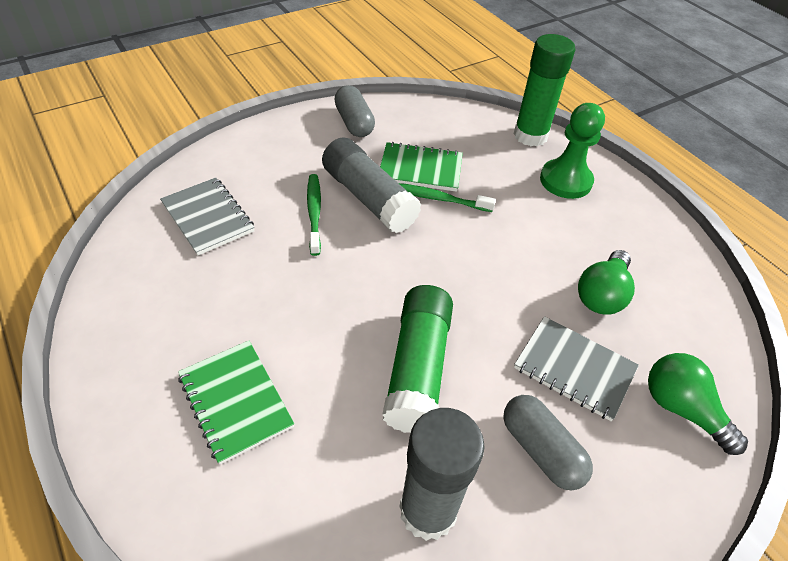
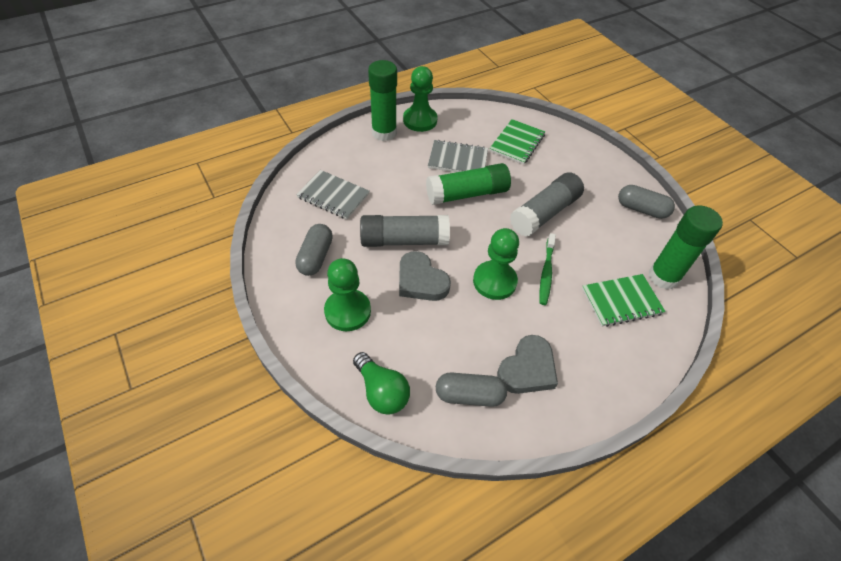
green glue stick: [382,285,453,433] [514,34,575,146] = 2 -> [368,60,397,141] [426,163,511,205] [648,205,723,290] = 3
green light bulb: [578,250,635,315] [648,353,748,455] = 2 -> [353,352,410,414] = 1
green pawn: [540,103,605,199] = 1 -> [324,258,371,331] [403,66,438,132] [473,228,519,300] = 3
green toothbrush: [307,174,321,256] [399,183,496,212] = 2 -> [540,233,556,305] = 1
grey capsule: [334,85,375,137] [503,395,593,490] = 2 -> [295,224,333,276] [436,373,507,407] [618,185,675,219] = 3
grey heart: none = 0 -> [399,251,451,301] [497,335,558,394] = 2

